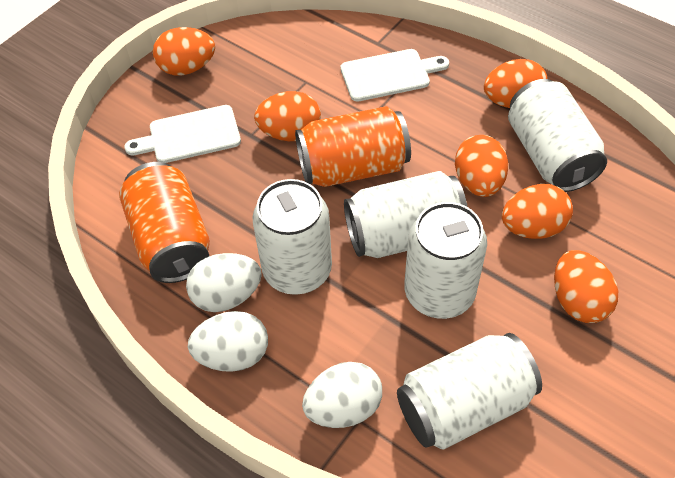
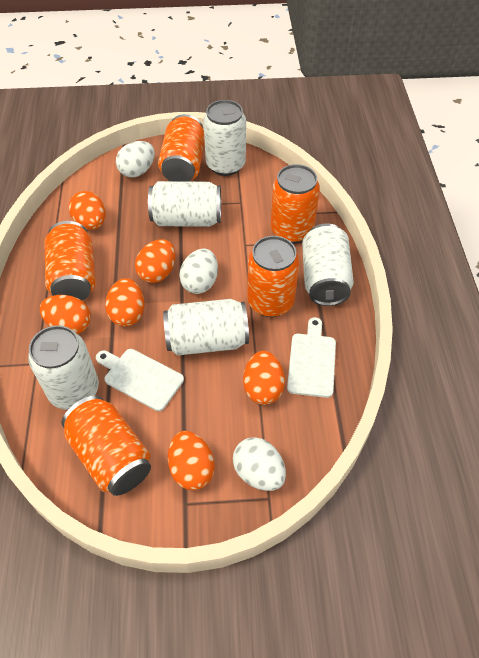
orange can: [119,162,210,283] [295,106,411,187] = 2 -> [44,221,96,300] [62,395,151,496] [158,114,205,181] [247,236,300,317] [271,164,320,243] = 5

